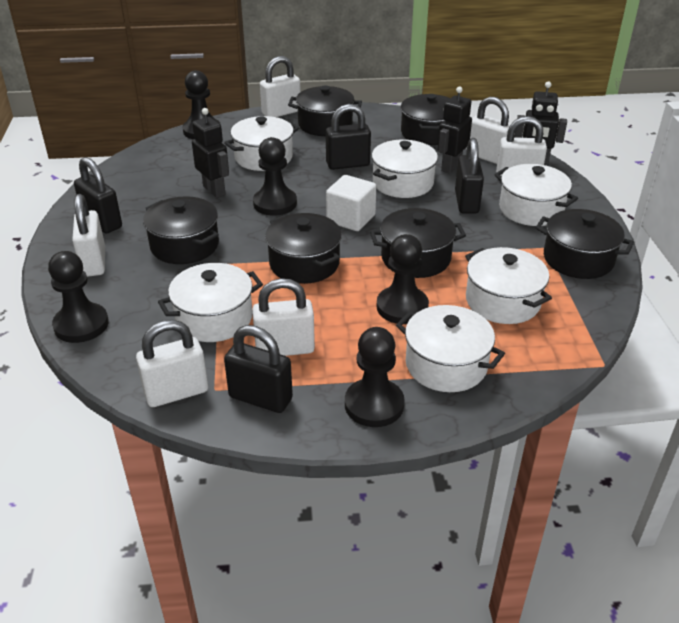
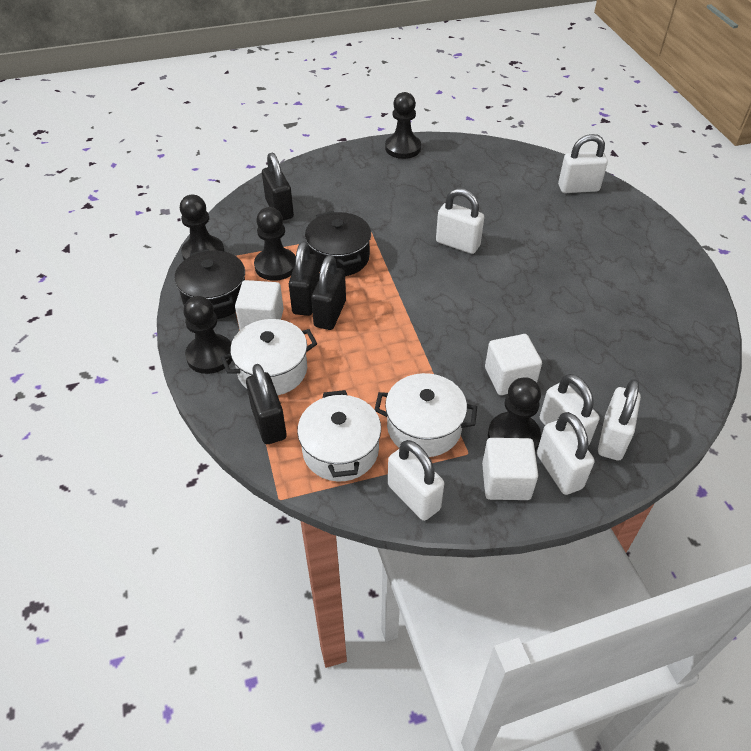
black pot: [143,196,219,264] [265,213,342,284] [288,86,362,136] [370,208,466,278] [401,94,450,145] [536,209,634,279] = 6 -> [174,249,245,319] [305,211,371,276] = 2
black robot: [192,108,229,198] [438,86,472,174] [515,81,567,165] = 3 -> none = 0
white cube: [326,175,376,231] = 1 -> [235,280,284,330] [482,438,538,500] [485,334,542,395] = 3
white pot: [158,263,263,342] [224,116,299,171] [372,140,438,198] [396,305,505,392] [465,247,552,324] [495,164,578,226] = 6 -> [221,319,317,395] [297,390,381,481] [375,373,477,457] = 3

